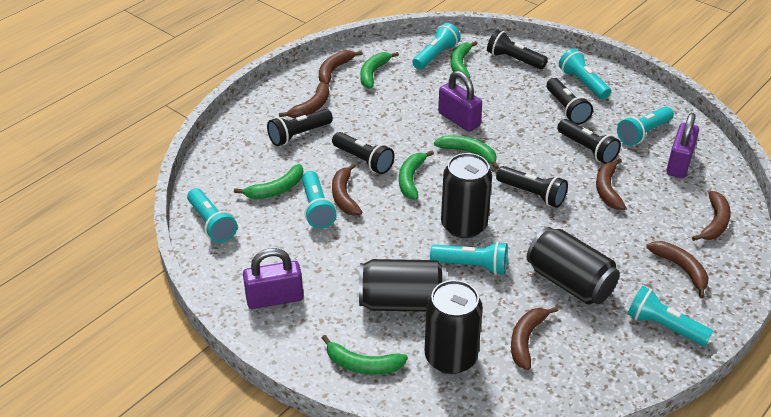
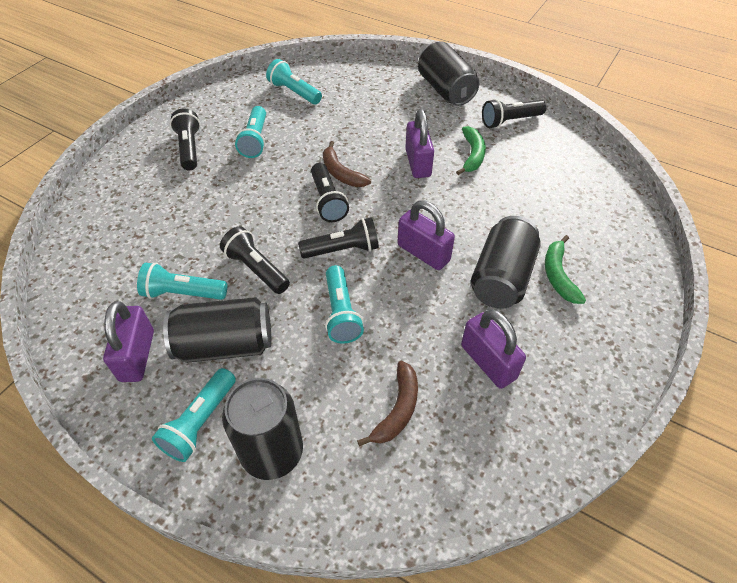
black flashlight: [267,109,333,146] [332,132,394,174] [487,29,548,69] [496,166,568,208] [547,78,593,125] [557,119,621,164] = 6 -> [170,108,200,170] [220,226,290,294] [298,217,379,259] [311,163,349,222] [482,99,546,128] = 5
brown banana: [279,82,329,118] [319,50,363,85] [332,163,362,216] [511,306,559,370] [596,158,626,210] [646,241,708,298] [692,191,731,241] = 7 -> [323,141,371,187] [357,361,418,447] = 2
green banana: [234,164,303,199] [322,335,408,374] [360,52,399,88] [399,151,434,200] [434,135,499,169] [451,41,478,78] = 6 -> [456,126,486,175] [545,235,586,304] = 2
purple padlock: [243,248,303,309] [438,71,482,132] [666,113,699,178] = 3 -> [103,301,154,382] [397,200,455,270] [405,109,434,178] [461,309,526,389] = 4
turquoise flashlight: [187,188,237,243] [302,171,337,229] [412,23,461,70] [430,241,508,275] [559,49,611,99] [617,107,674,146] [627,286,713,346] = 7 -> [137,262,227,300] [152,368,236,462] [235,106,266,158] [266,59,322,104] [325,265,364,344] = 5

